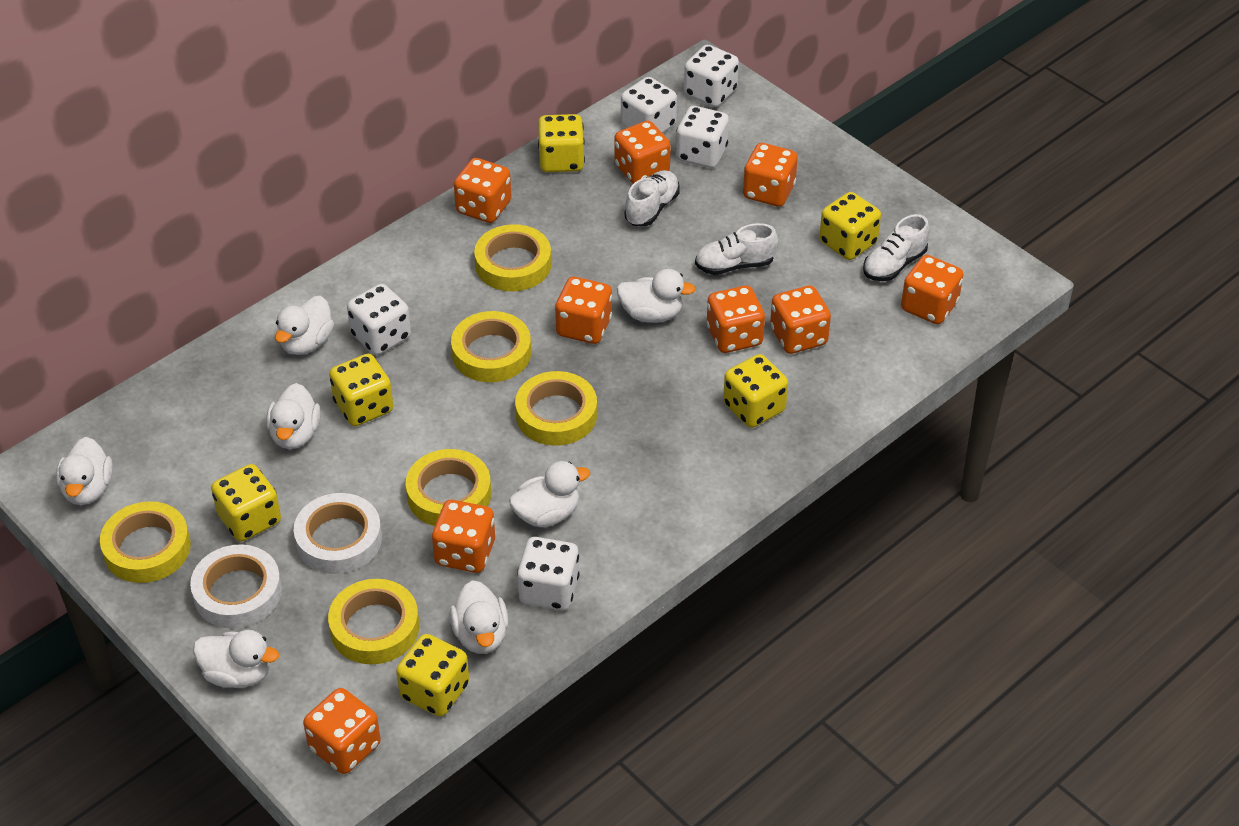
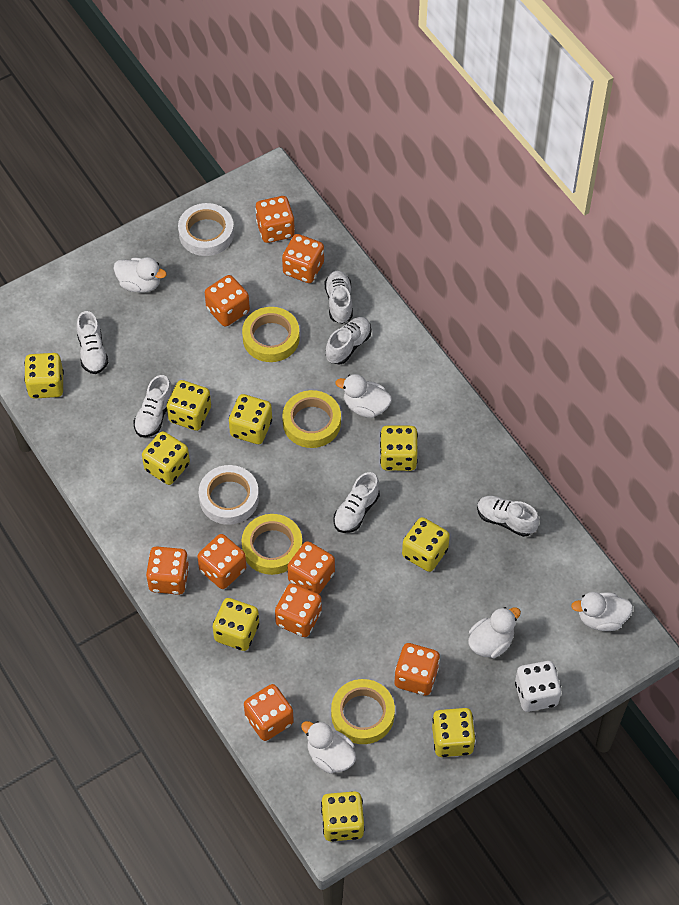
white dice: [347,284,411,355] [517,537,580,610] [621,77,677,133] [676,106,729,168] [684,45,739,107] = 5 -> [515,661,562,712] = 1
white duck: [56,437,113,505] [193,630,279,688] [266,383,321,449] [275,296,334,355] [450,580,509,654] [509,461,590,527] [617,269,696,323] = 7 -> [114,257,167,293] [301,721,356,774] [336,374,392,418] [468,607,521,658] [571,592,633,631] = 5
white shoe: [625,170,680,226] [695,223,778,275] [863,214,930,281] = 3 -> [76,311,108,374] [133,375,173,438] [324,271,353,324] [326,317,371,365] [333,472,380,533] [477,496,539,537] = 6
yellow dice: [211,464,281,541] [329,354,393,426] [396,634,469,716] [538,114,585,172] [723,354,788,428] [819,192,881,260] = 6 -> [24,353,64,399] [142,431,190,485] [167,380,211,431] [213,598,259,651] [229,394,272,444] [321,791,364,841] [380,425,418,471] [402,517,450,572] [432,708,476,757] = 9
yellow tape: [100,501,191,583] [328,579,419,664] [406,449,491,526] [451,311,531,382] [474,224,551,291] [515,371,597,446] = 6 -> [241,514,302,575] [242,307,300,362] [282,390,341,448] [331,679,395,744] = 4

